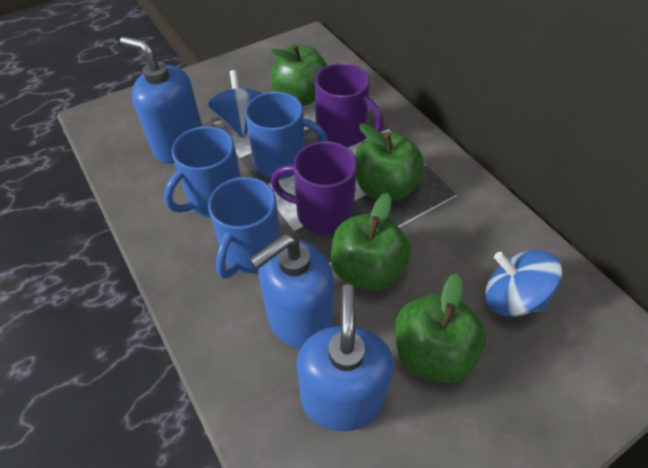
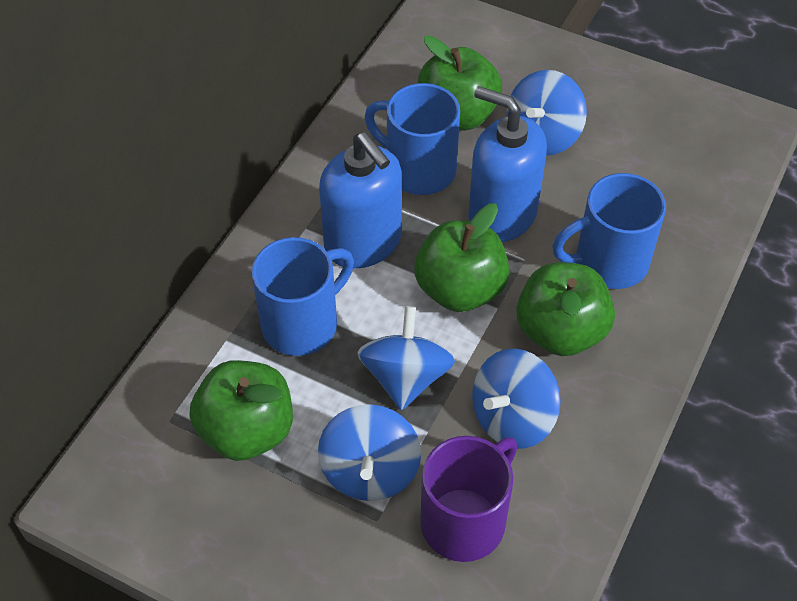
blue soap dispenser: [120,36,202,164] [250,234,334,349] [297,284,394,431] = 3 -> [319,132,402,269] [468,86,547,242] = 2
blue spinning top: [207,70,263,137] [485,250,562,317] = 2 -> [318,404,421,501] [357,306,455,411] [472,348,561,449] [507,70,587,156] = 4
purple mug: [271,141,357,234] [315,63,383,147] = 2 -> [420,436,517,562] = 1

